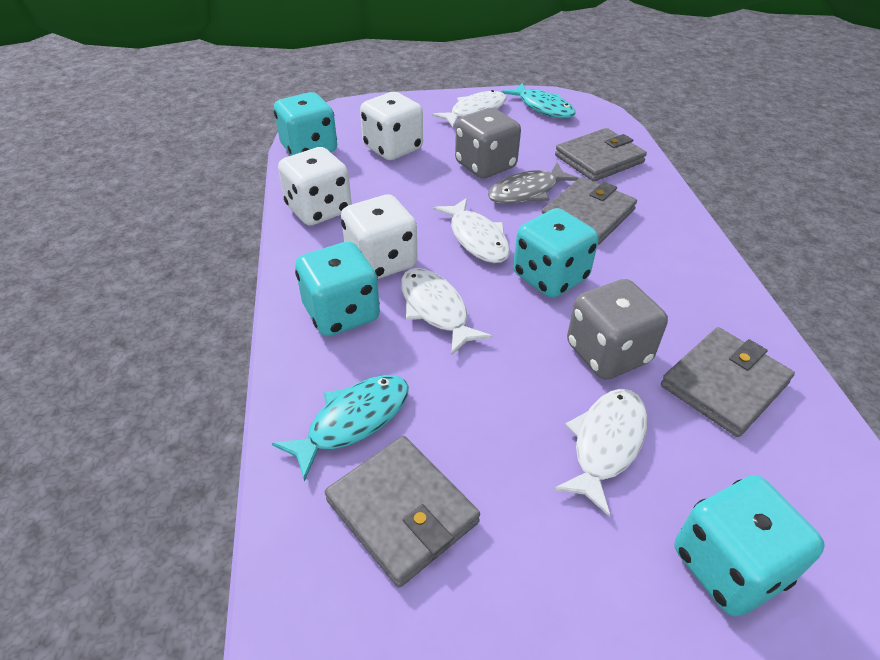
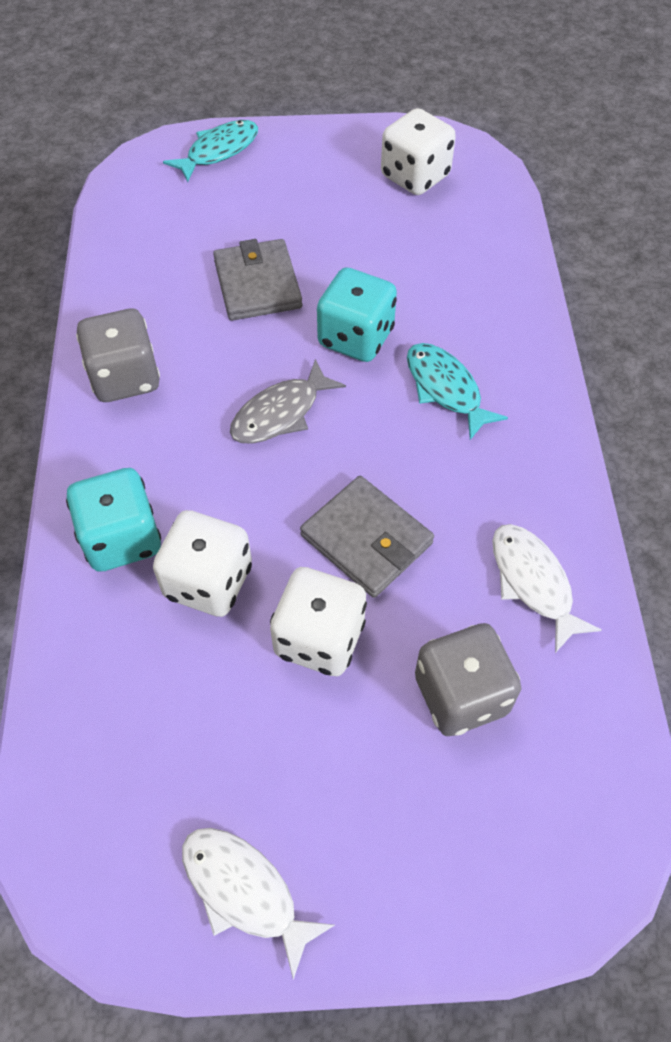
grey wallet: [325,436,480,588] [542,177,637,245] [555,128,647,182] [661,327,795,437] = 4 -> [213,239,302,321] [300,476,434,598] = 2
turquoise dice: [274,92,337,156] [295,242,380,336] [513,208,599,298] [674,475,825,617] = 4 -> [66,468,161,572] [317,267,397,362] = 2
white fish: [401,268,492,356] [432,90,507,127] [433,198,510,263] [553,389,647,517] = 4 -> [182,828,335,980] [492,524,602,653] = 2

